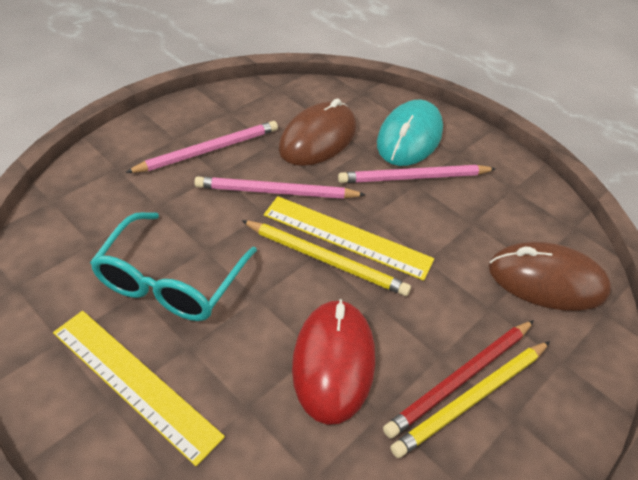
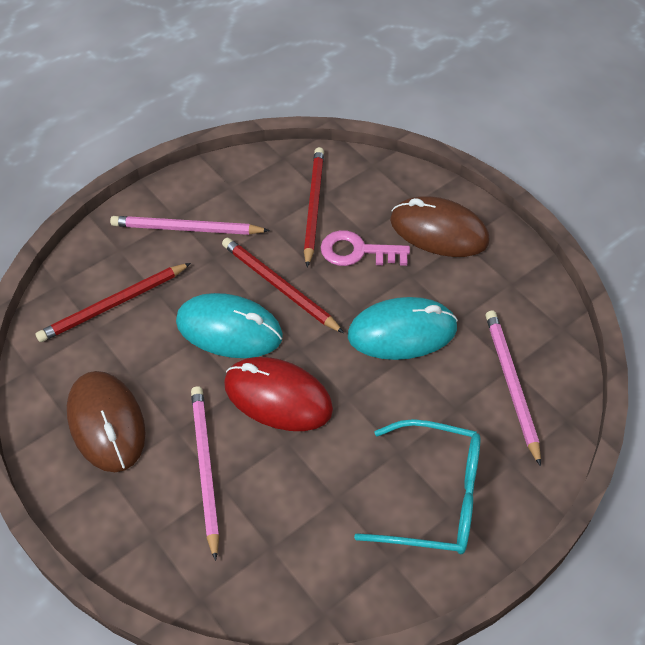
pink key: none = 0 -> [321,230,410,266] = 1
red pencil: [383,320,534,439] = 1 -> [36,263,191,342] [222,238,344,333] [304,147,324,268] = 3
turquoise mouse: [377,100,443,166] = 1 -> [176,293,283,358] [348,297,458,360] = 2
yellow pencil: [241,220,411,296] [390,341,550,458] = 2 -> none = 0
yellow ruler: [53,311,225,466] [264,196,434,281] = 2 -> none = 0

